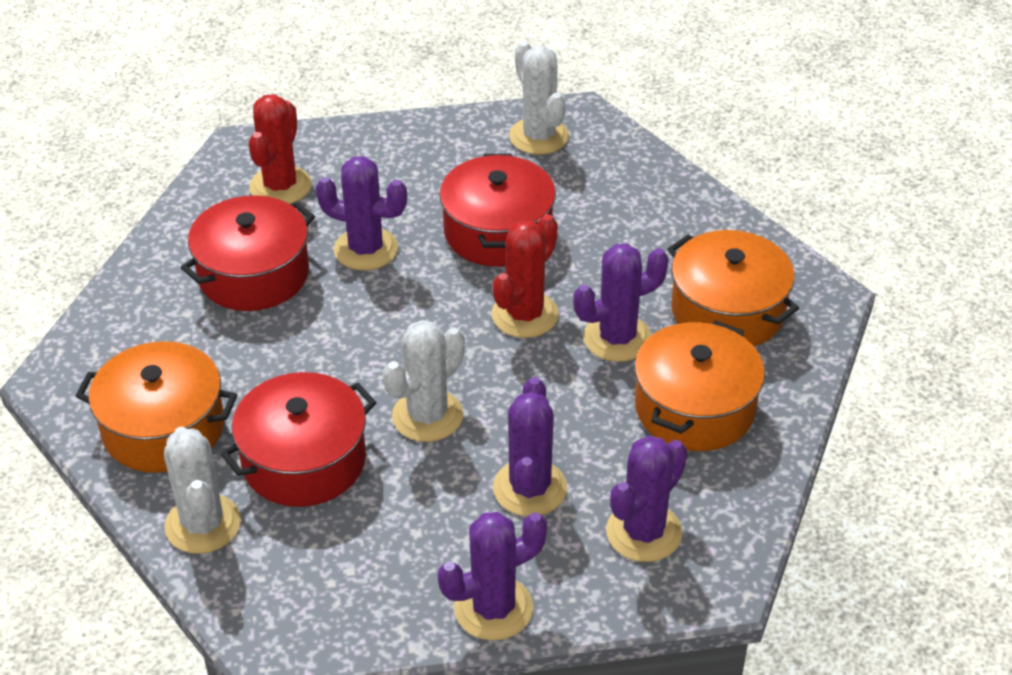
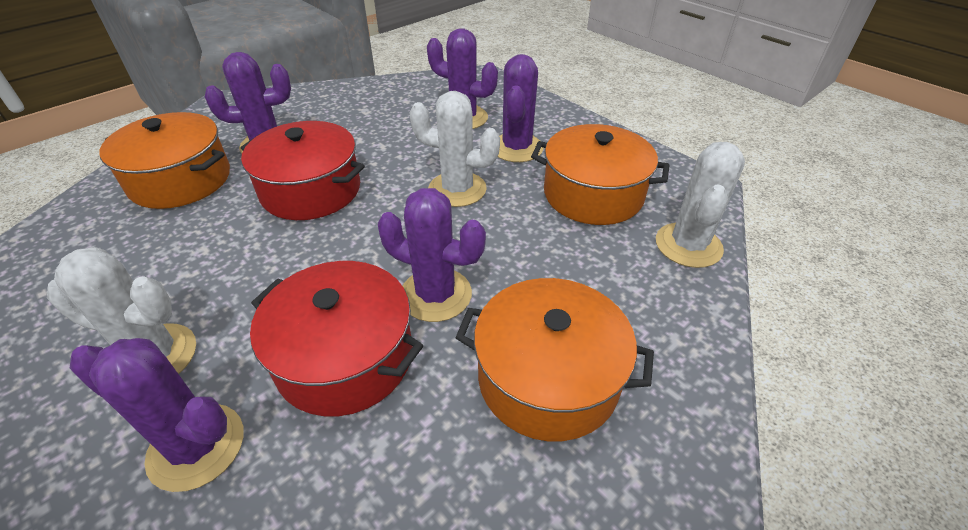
red cactus: [249,94,312,204] [492,214,559,338] = 2 -> none = 0
red pot: [181,195,315,311] [221,372,377,507] [440,154,556,267] = 3 -> [241,121,365,220] [250,261,423,416] = 2

